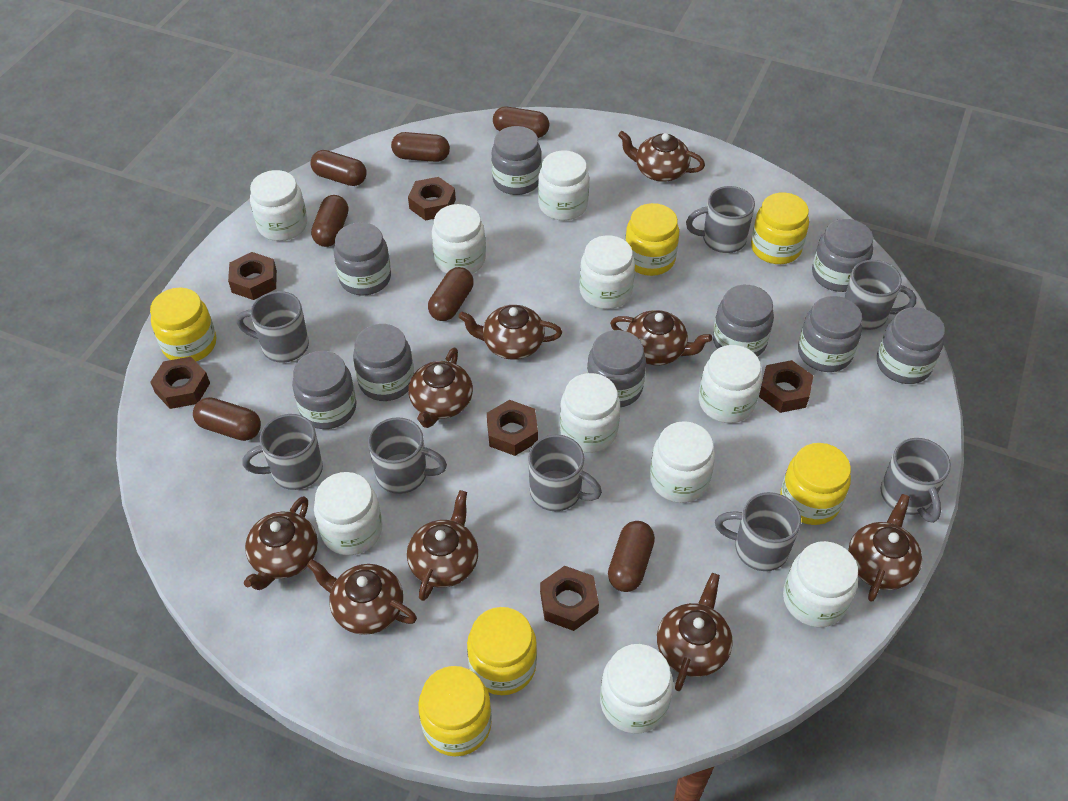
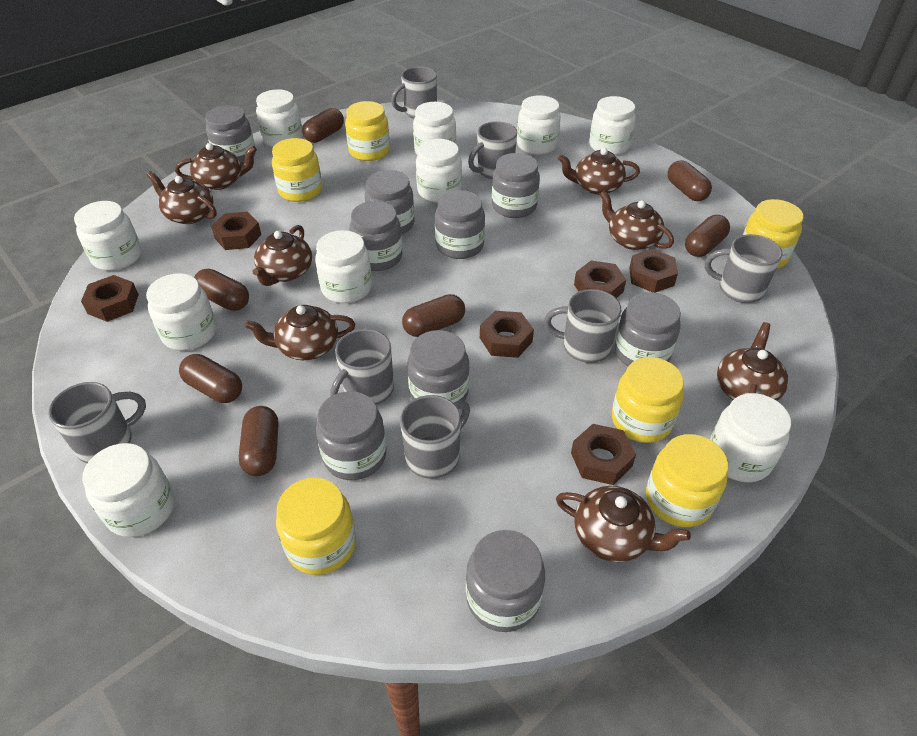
brown teapot: [244,496,318,590] [307,559,417,635] [407,490,478,601] [408,348,473,428] [459,305,562,360] [610,310,712,365] [618,131,705,182] [657,573,733,691] [848,494,922,602] = 9 -> [147,171,217,224] [175,143,257,190] [245,305,355,360] [252,225,312,286] [556,486,691,562] [558,148,640,195] [600,190,674,250] [717,322,788,401] = 8
grey mug: [236,291,309,363] [242,414,323,490] [368,417,447,494] [528,434,602,511] [686,186,755,253] [715,492,801,571] [844,260,916,330] [880,438,951,523] = 8 -> [48,382,146,463] [330,329,394,405] [391,67,437,119] [400,395,470,479] [468,121,517,179] [544,289,621,363] [705,234,782,303] = 7

